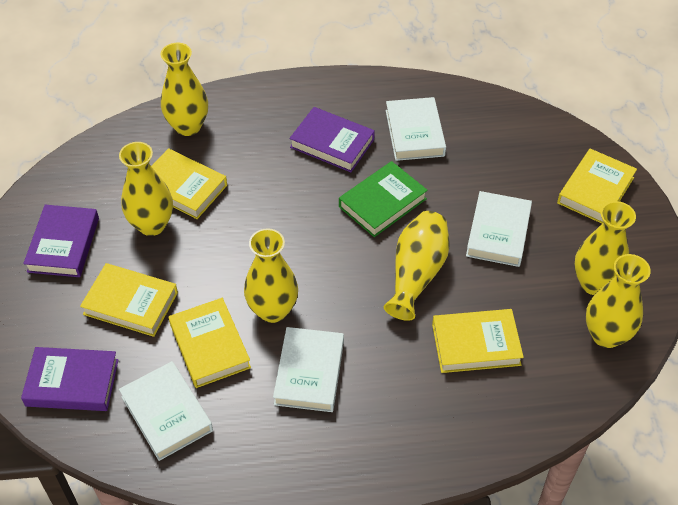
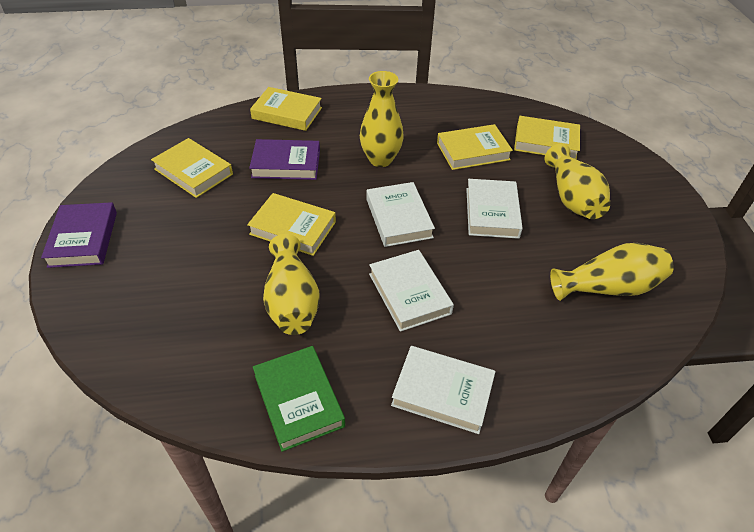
purple book: [21,347,119,411] [23,205,99,277] [289,107,375,172] = 3 -> [41,202,117,268] [249,139,320,180] = 2
yellow vase: [119,142,173,236] [161,43,208,136] [244,229,298,323] [384,211,450,321] [574,201,636,295] [586,254,651,348] = 6 -> [263,234,320,335] [360,71,404,167] [545,143,610,219] [550,243,674,301] = 4

